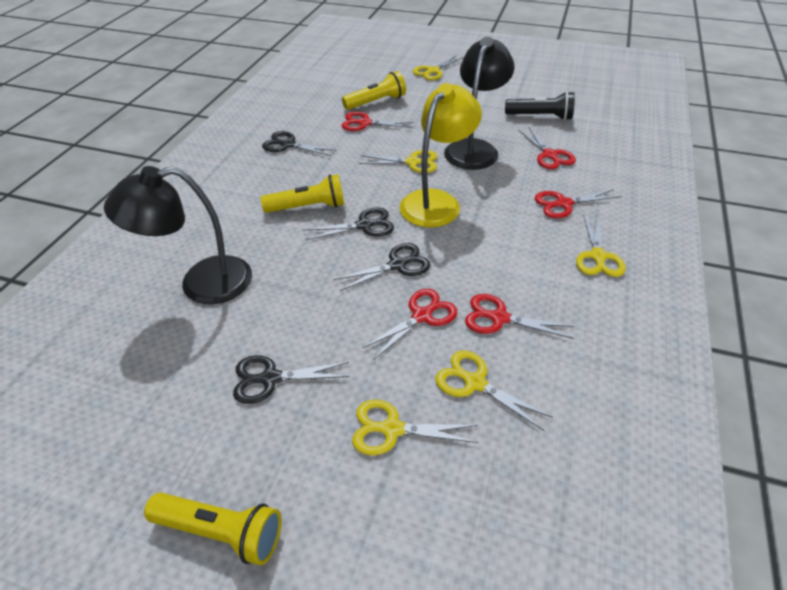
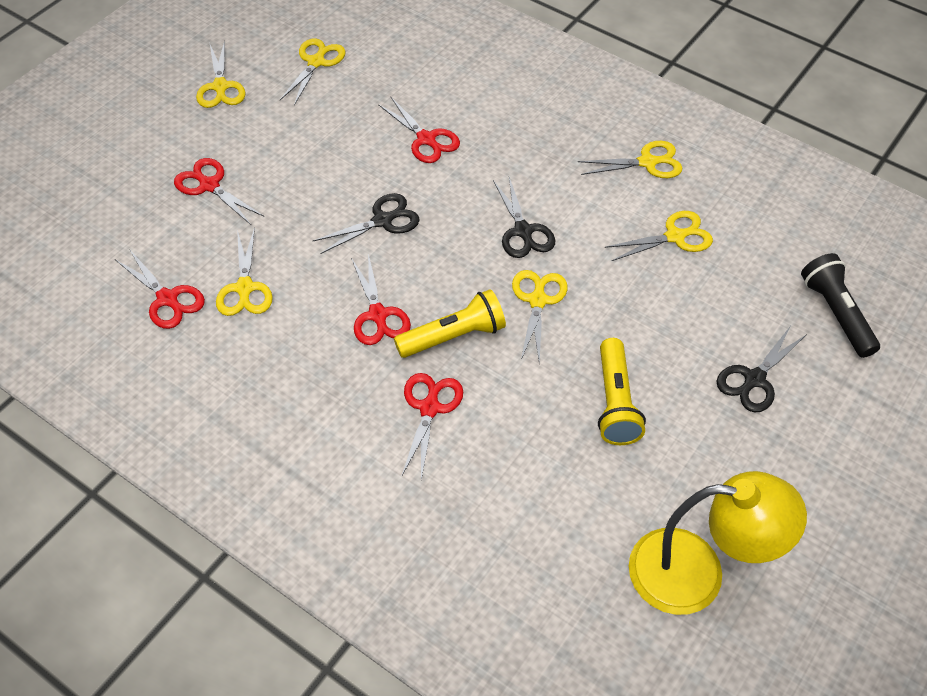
black lamp: [104,166,252,305] [444,37,515,170] = 2 -> none = 0
black scissors: [233,355,350,404] [262,131,337,156] [303,207,394,240] [334,243,431,291] = 4 -> [313,193,420,254] [493,177,555,258] [716,327,807,412] = 3
yellow flashlight: [144,492,282,565] [261,174,345,213] [342,71,406,110] = 3 -> [394,289,506,358] [598,338,646,445] = 2
yellow scissors: [352,400,479,455] [359,150,437,173] [413,55,464,80] [435,350,553,431] [576,214,626,277] = 5 -> [196,40,245,108] [216,227,273,316] [280,38,345,105] [512,270,567,363] [578,141,682,178] [605,211,713,261] = 6

